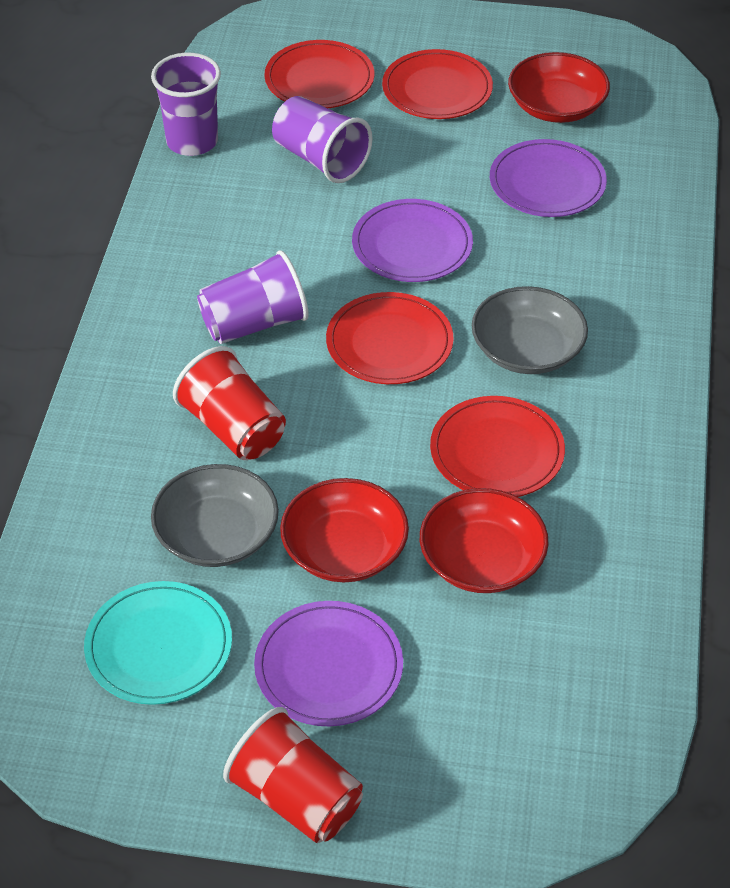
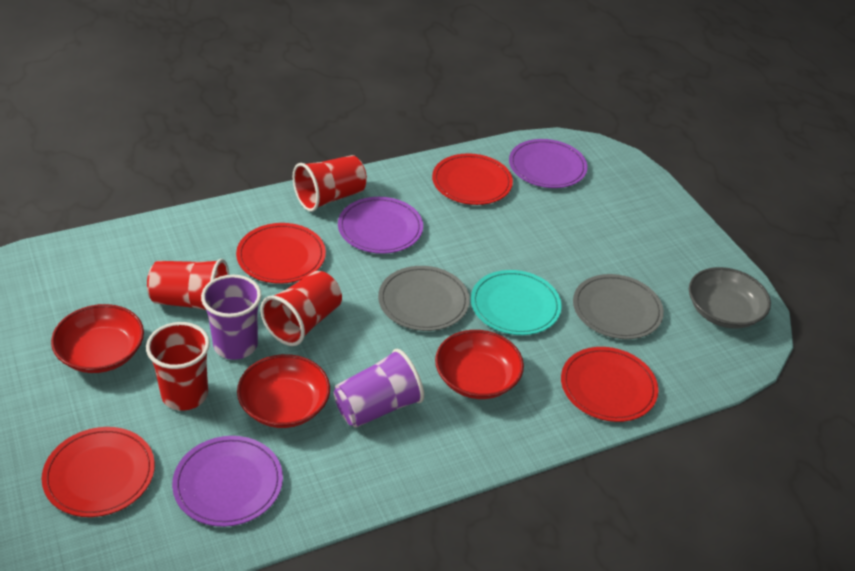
grey bowl: [151,464,279,567] [472,286,588,374] = 2 -> [689,267,771,329] = 1
grey plate: none = 0 -> [378,266,470,331] [573,274,664,339] = 2
purple cup: [151,53,221,156] [197,250,309,344] [272,96,372,183] = 3 -> [201,275,261,360] [334,349,424,428] = 2
red cup: [173,346,286,460] [223,707,363,843] = 2 -> [146,322,210,411] [147,259,229,310] [260,271,342,346] [293,155,367,212] = 4

